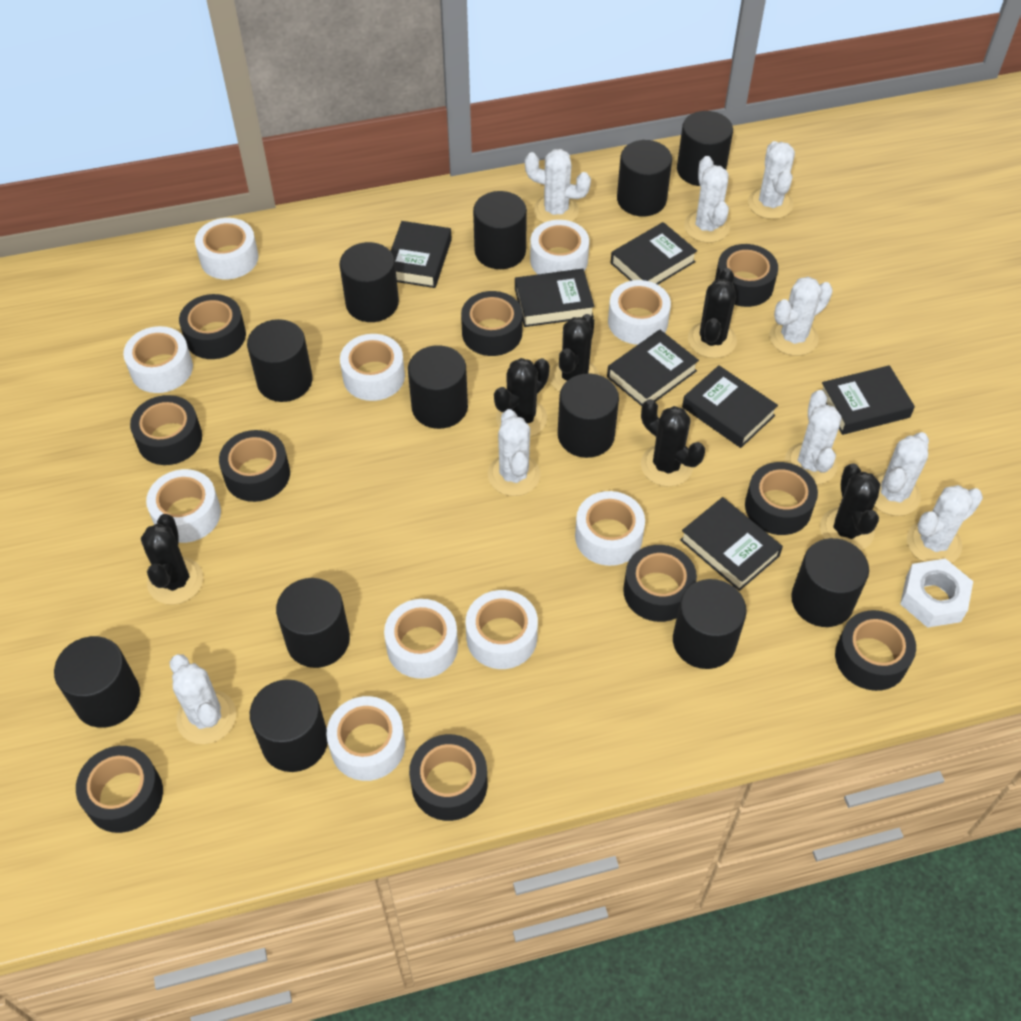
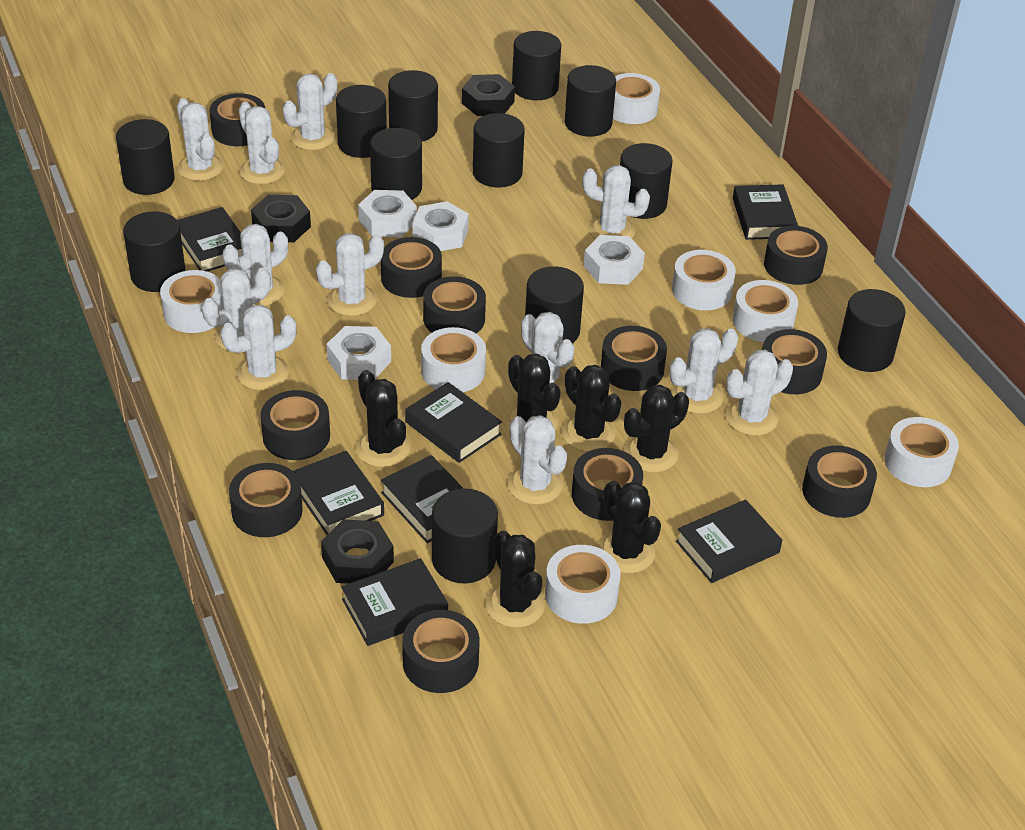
black nut: none = 0 -> [251,195,311,242] [321,519,394,584] [462,74,515,116] = 3
black tape: [76,746,163,833] [130,395,202,465] [179,294,246,359] [219,430,290,502] [409,734,488,821] [461,291,523,356] [623,545,697,622] [715,244,778,307] [745,462,818,535] [835,610,916,691] = 10 -> [210,93,265,146] [229,463,303,537] [260,390,330,460] [381,237,442,298] [402,610,479,693] [423,276,486,333] [572,448,643,521] [601,326,667,391] [762,329,827,394] [764,226,828,285] [802,445,877,518] = 11
white cactus: [169,654,236,744] [488,409,540,496] [525,149,591,223] [684,156,730,243] [748,141,795,219] [769,277,833,356] [785,390,842,485] [874,432,929,516] [907,485,983,563] = 9 -> [177,98,223,181] [202,267,271,353] [220,305,297,390] [223,224,288,306] [239,102,285,184] [283,73,337,150] [316,233,384,316] [508,415,567,505] [521,312,574,394] [582,165,650,239] [670,328,738,414] [726,350,793,436] = 12
white nut: [900,558,973,628] = 1 -> [327,326,391,380] [358,190,417,237] [412,202,469,251] [584,235,645,285] = 4
white tape: [123,326,193,393] [146,469,221,543] [195,218,259,279] [326,696,405,781] [340,334,405,401] [384,599,458,679] [466,590,538,669] [530,220,589,274] [575,491,645,566] [608,280,671,345] = 10 -> [160,270,224,333] [421,327,486,392] [545,545,621,624] [613,73,660,124] [672,250,736,310] [732,280,798,342] [884,417,959,487] = 7

